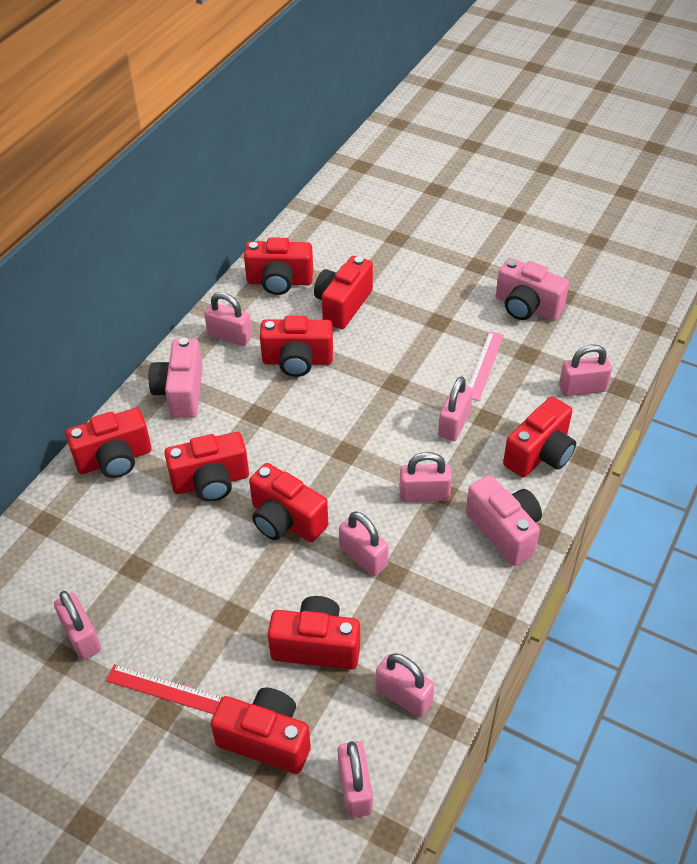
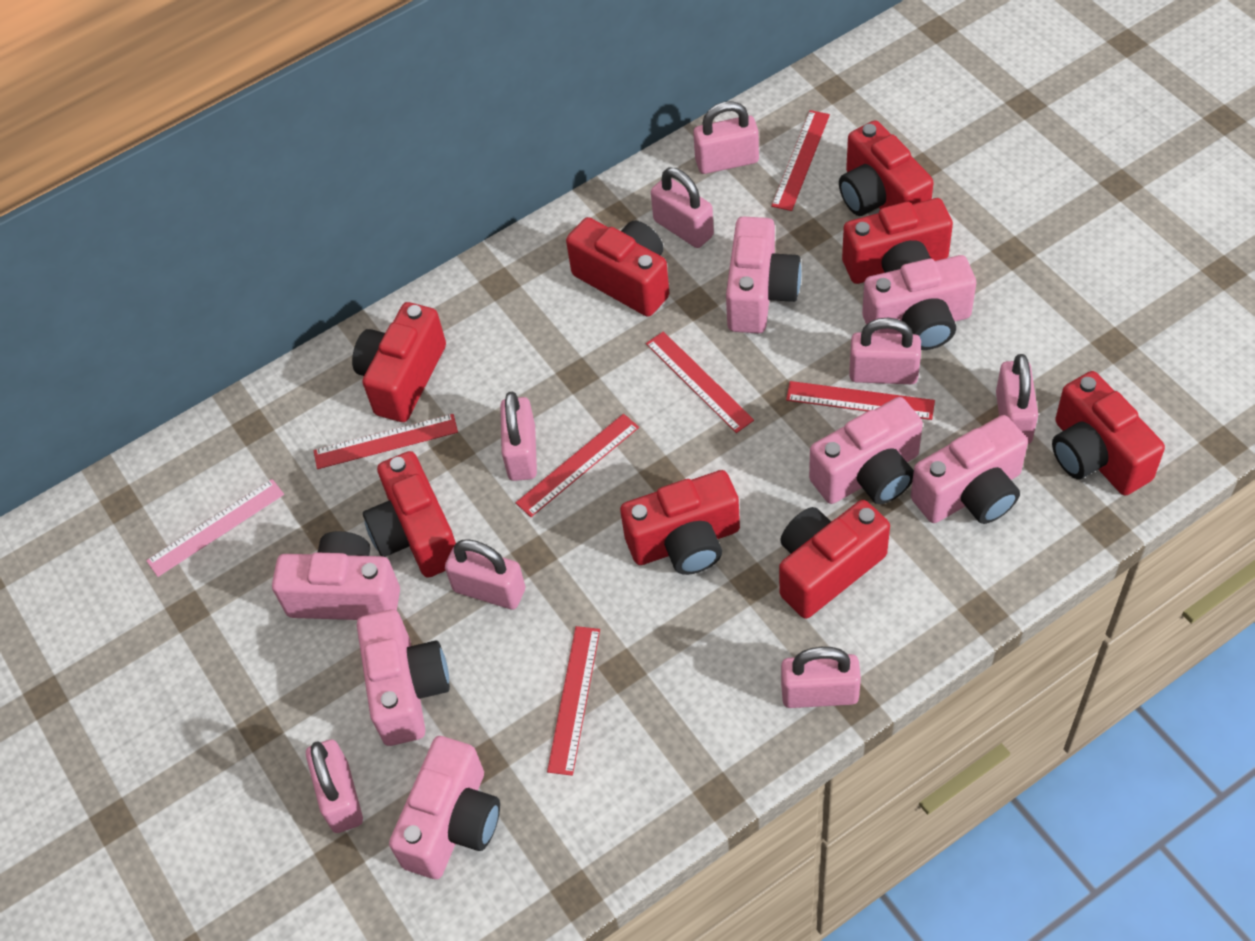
pink camera: [149,338,203,418] [466,475,542,566] [496,258,569,321] = 3 -> [272,531,400,620] [357,610,450,746] [389,736,500,879] [726,216,802,333] [809,397,923,504] [862,255,976,350] [911,415,1028,524] = 7
red camera: [65,408,152,478] [164,432,249,502] [211,688,311,774] [244,237,313,295] [249,463,328,542] [260,316,333,377] [268,596,360,670] [314,256,373,329] [503,397,576,478] = 9 -> [352,302,446,422] [363,451,456,578] [566,217,669,317] [620,470,740,575] [779,500,890,619] [839,120,934,216] [842,198,953,284] [1052,371,1165,496] = 8
red ruler: [106,664,222,714] = 1 -> [313,414,458,469] [515,414,639,517] [547,626,600,776] [646,332,754,433] [771,110,830,211] [786,381,935,420] = 6

